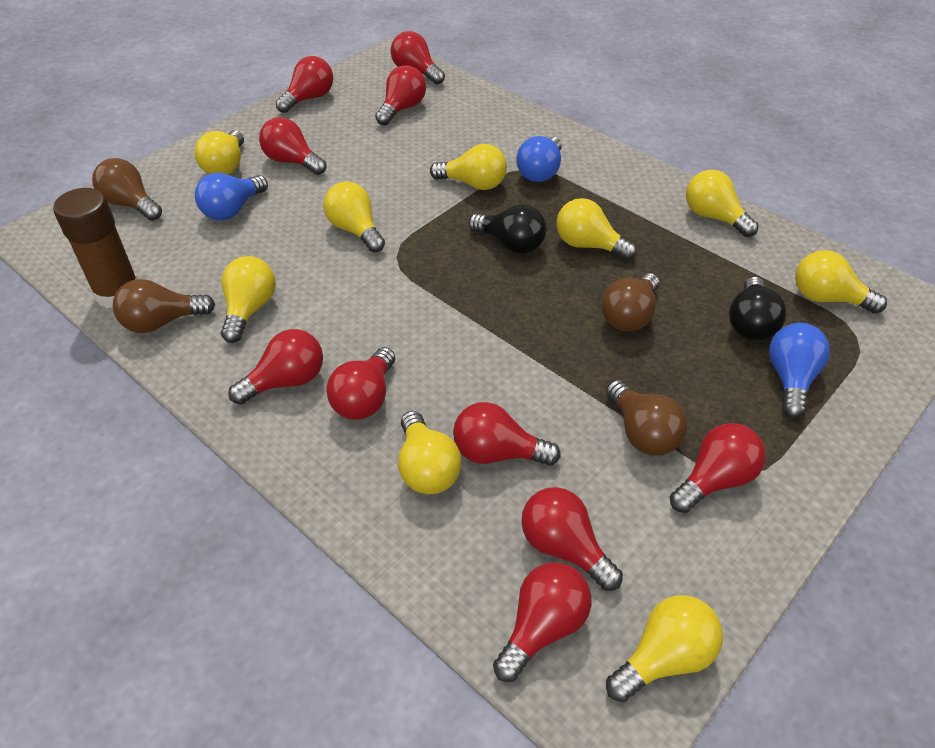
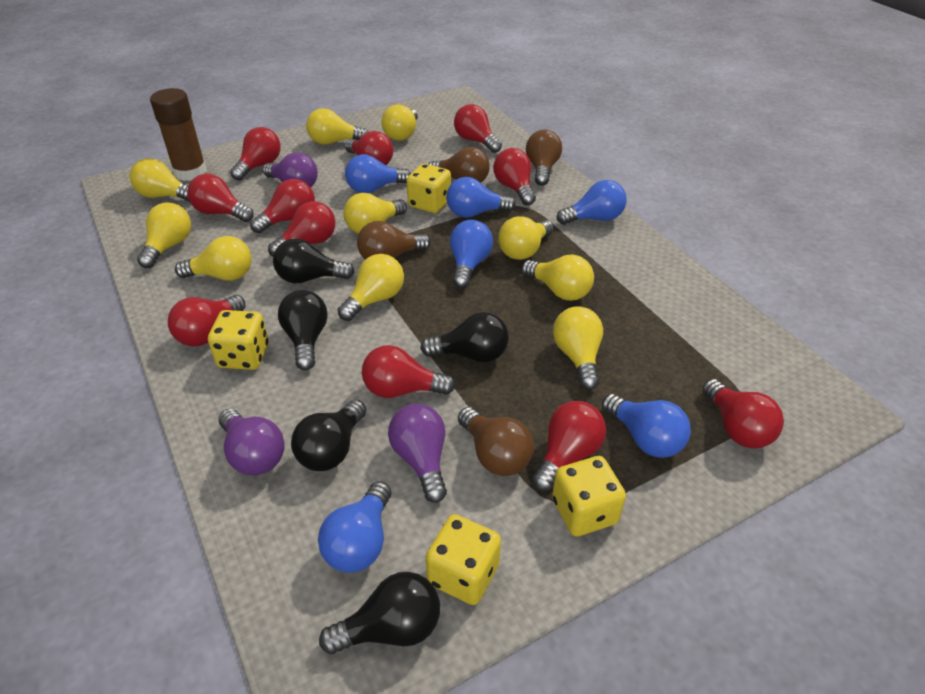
black light bulb: [468,204,547,254] [729,277,786,341] = 2 -> [273,238,354,284] [278,290,328,370] [291,400,366,471] [319,572,440,654] [420,312,509,362] = 5
blue light bulb: [195,173,268,220] [516,136,562,182] [769,323,830,418] = 3 -> [318,481,391,573] [345,154,411,193] [446,177,516,218] [450,220,493,288] [557,180,627,225] [602,394,691,458] = 6
purple light bulb: none = 0 -> [218,409,284,476] [263,152,318,187] [388,404,447,503] = 3
red light bulb: [228,329,323,405] [259,117,326,175] [276,56,333,113] [326,347,395,420] [375,65,426,125] [391,31,445,85] [453,402,561,466] [493,562,592,682] [521,487,623,591] [670,423,766,513] = 10 -> [168,295,245,346] [188,174,254,222] [230,127,281,180] [250,179,315,233] [268,201,335,256] [345,131,393,165] [362,345,455,398] [454,104,502,153] [493,148,536,205] [532,401,606,491] [702,379,784,448] = 11
yellow dice: none = 0 -> [208,310,269,370] [407,164,451,213] [426,514,501,605] [552,456,626,537] = 4
yellow light bulb: [195,130,244,175] [221,256,276,343] [323,181,385,252] [398,411,461,494] [430,144,507,190] [556,198,637,260] [606,595,723,702] [686,170,759,237] [795,250,887,314] = 9 -> [130,158,190,202] [137,202,191,268] [175,236,252,281] [306,108,368,145] [338,254,404,321] [343,193,407,234] [381,105,418,141] [498,216,554,260] [522,255,594,301] [553,306,603,390] = 10

